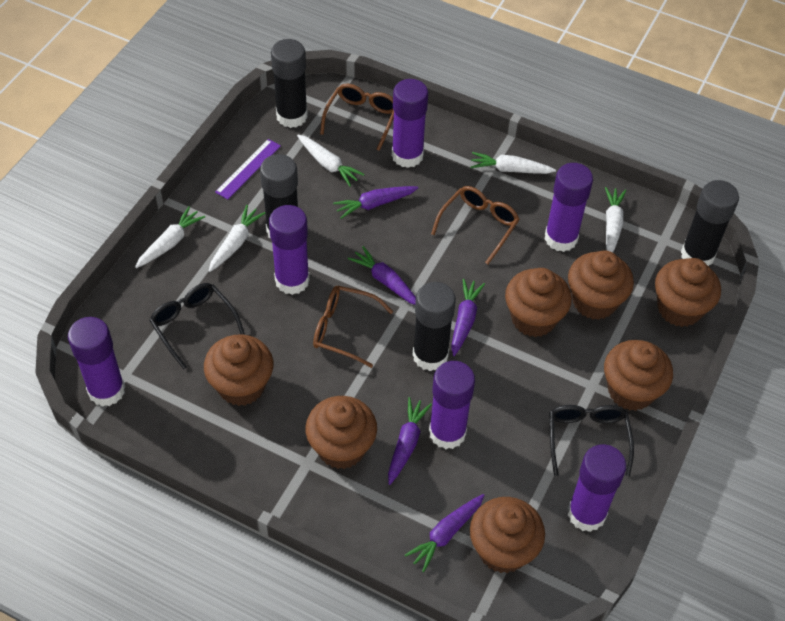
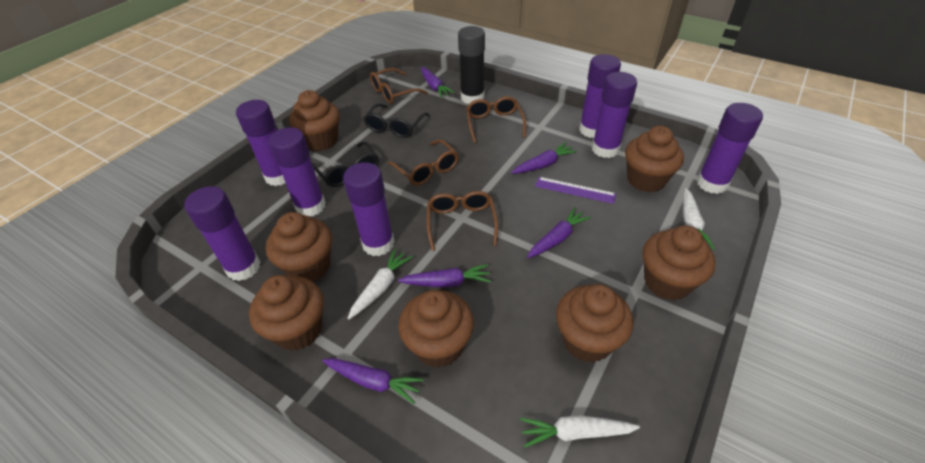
black glue stick: [260,154,298,238] [271,39,308,128] [413,282,456,371] [681,180,739,266] = 4 -> [458,26,485,104] = 1
brown glasses: [313,286,393,368] [320,84,394,151] [431,186,520,264] = 3 -> [370,68,428,104] [387,139,459,186] [426,191,498,251] [466,96,526,143] = 4
purple glue stick: [68,317,125,407] [269,205,310,295] [392,79,428,168] [429,361,475,449] [545,163,593,252] [568,444,626,532] = 6 -> [184,186,261,281] [236,100,286,186] [269,127,326,217] [343,162,395,256] [579,54,621,138] [592,72,637,158] [697,103,763,194] = 7
white carrot: [135,206,205,268] [209,205,265,272] [297,135,365,186] [470,152,556,174] [605,187,627,252] = 5 -> [347,249,413,320] [520,416,640,448] [683,188,715,250] = 3

